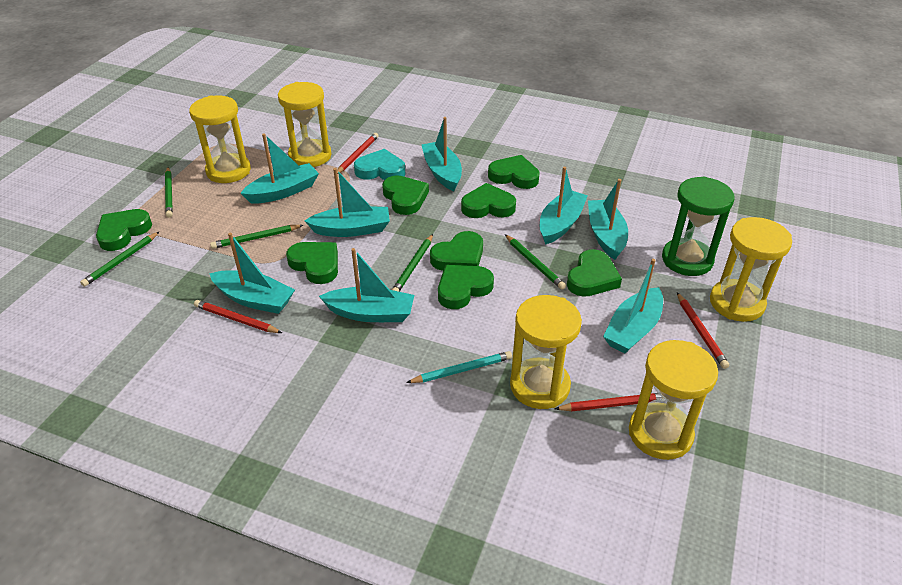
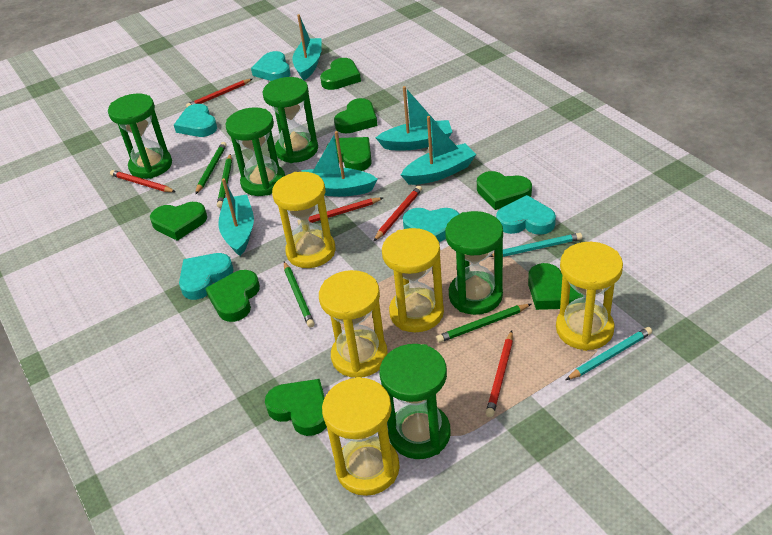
green hourglass: [662,176,734,276] = 1 -> [108,93,172,179] [226,107,285,196] [263,77,318,163] [380,344,451,459] [445,211,503,315] = 5
green pencil: [80,232,159,287] [165,167,173,218] [210,225,303,249] [392,234,433,292] [505,234,566,289] = 5 -> [195,142,227,195] [217,154,232,208] [284,261,315,328] [436,304,531,343] = 4
red pencil: [194,300,282,333] [337,133,379,174] [555,393,664,412] [677,293,729,369] = 4 -> [110,170,176,192] [186,79,252,107] [298,198,383,225] [373,186,422,242] [486,330,513,417] = 5
turquoise boat: [209,233,295,314] [241,133,319,203] [305,168,390,237] [319,248,414,322] [422,117,462,191] [540,167,588,245] [588,179,628,260] [603,259,663,353] = 8 -> [218,178,254,256] [292,14,322,80] [301,131,378,197] [376,86,452,150] [401,116,477,185] = 5
turquoise heart: [354,149,406,180] = 1 -> [174,104,217,137] [179,253,234,300] [251,51,290,81] [403,208,459,242] [496,195,556,235] = 5
turquoise pencil: [406,351,512,383] = 1 -> [489,233,582,257] [566,327,652,380] = 2

